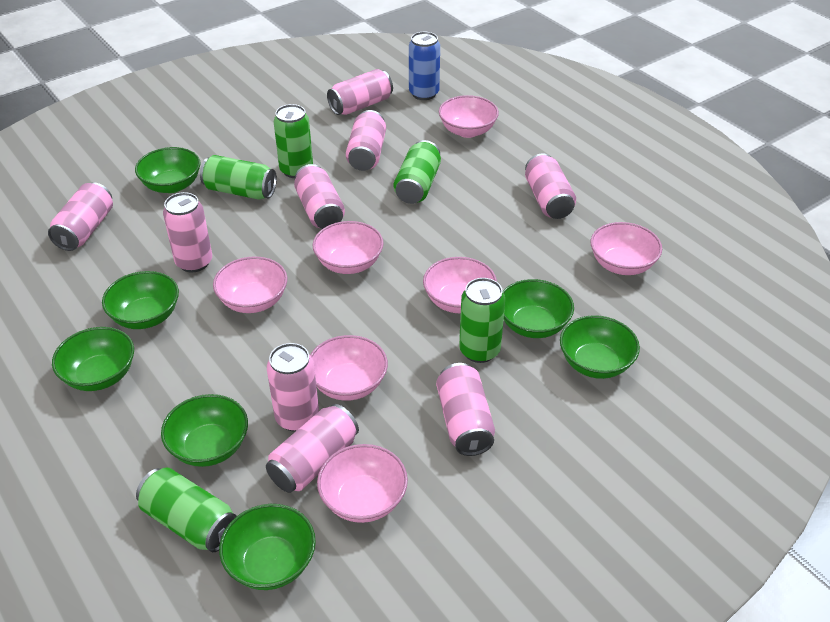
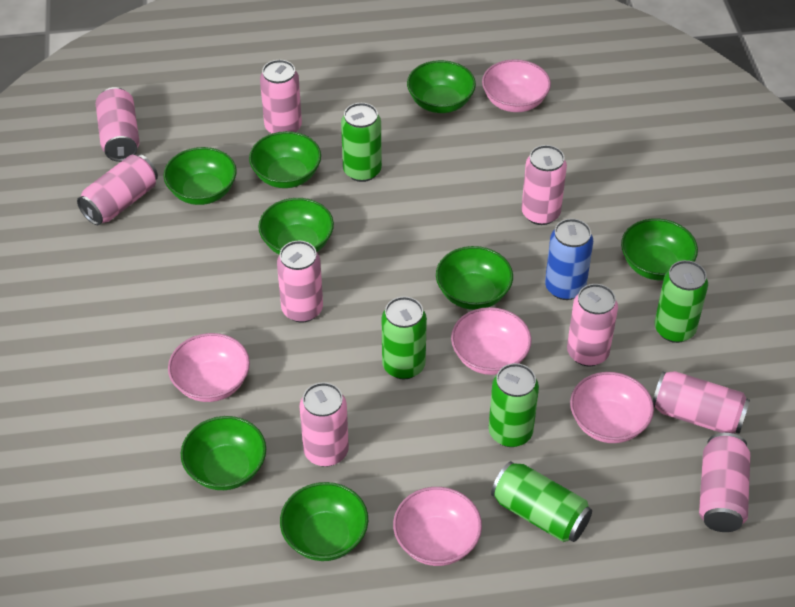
green bowl: [52,327,134,391] [102,271,179,329] [135,147,200,193] [161,394,248,467] [219,504,316,590] [502,279,574,338] [560,315,640,379] = 7 -> [163,147,237,205] [181,416,266,490] [249,131,321,188] [258,198,334,255] [280,482,368,561] [407,60,476,113] [436,246,513,310] [621,219,698,280] = 8
pink bowl: [213,256,287,313] [310,335,388,401] [313,221,384,274] [317,444,408,523] [423,257,497,313] [439,95,499,138] [591,222,662,275] = 7 -> [168,333,250,402] [393,487,482,566] [451,307,532,375] [482,59,551,112] [570,372,654,443] = 5

